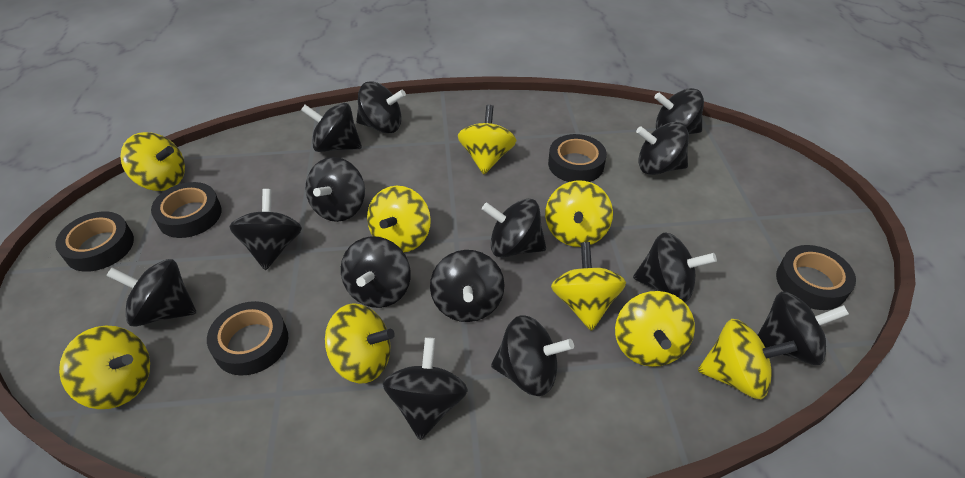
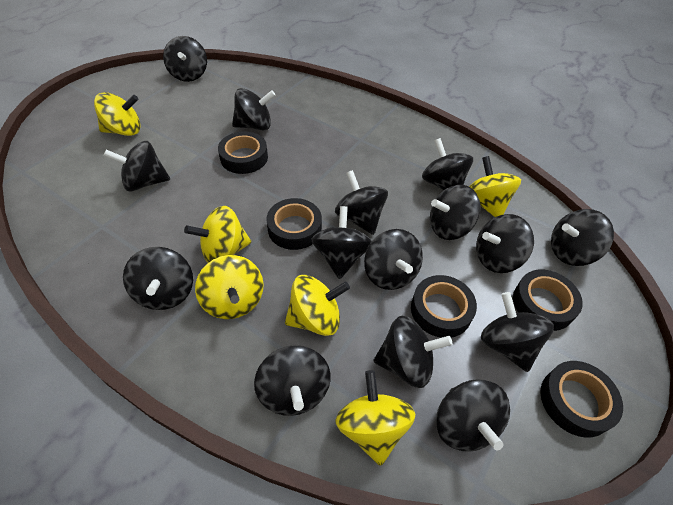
black spinning top: [106,259,196,327] [229,189,302,270] [301,103,362,152] [306,157,365,222] [341,236,411,308] [356,82,406,133] [383,337,468,440] [430,250,505,322] [482,199,546,258] [491,315,574,396] [633,233,717,303] [636,122,689,175] [654,88,704,134] [758,292,849,365] = 14 -> [103,141,170,191] [123,247,193,310] [163,36,207,82] [232,88,275,130] [254,345,331,416] [311,206,371,279] [335,170,388,235] [364,229,423,290] [374,316,452,388] [422,138,473,190] [430,185,481,240] [436,379,510,452] [476,214,534,273] [481,292,554,372] [551,209,614,266] = 15
yellow spinning top: [59,326,150,409] [120,132,185,191] [325,303,395,383] [367,186,431,252] [458,105,517,174] [545,180,613,247] [551,242,626,331] [615,291,695,367] [698,319,798,399] = 9 -> [94,92,141,136] [184,206,251,263] [195,255,264,319] [285,275,350,336] [336,370,415,466] [469,156,521,217] = 6

